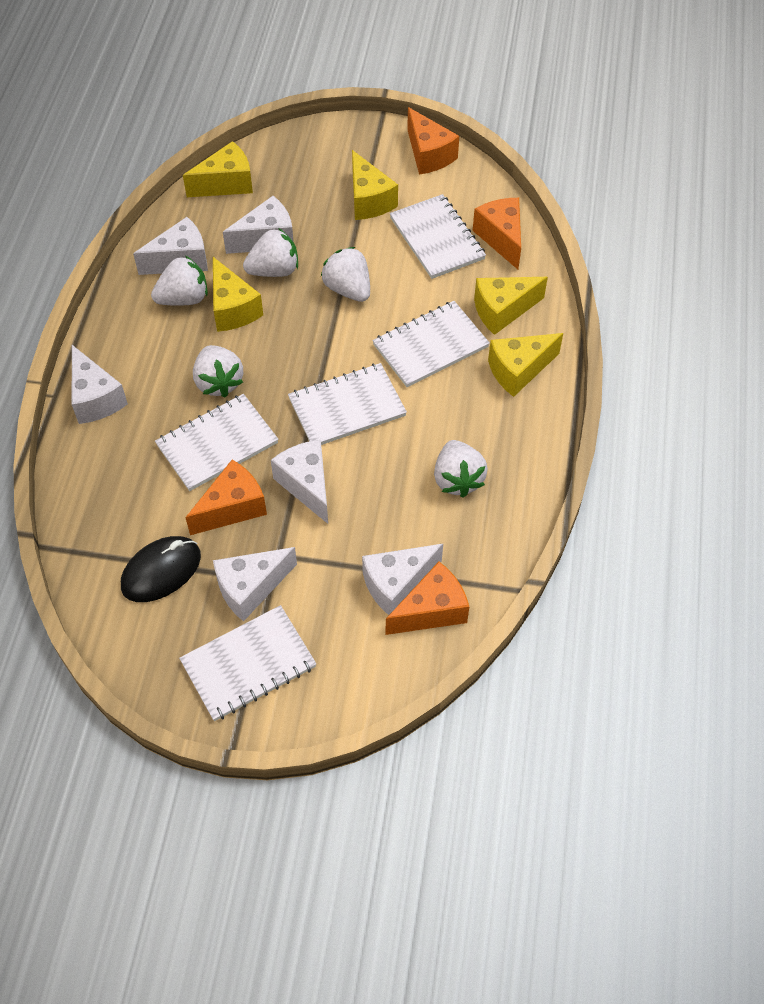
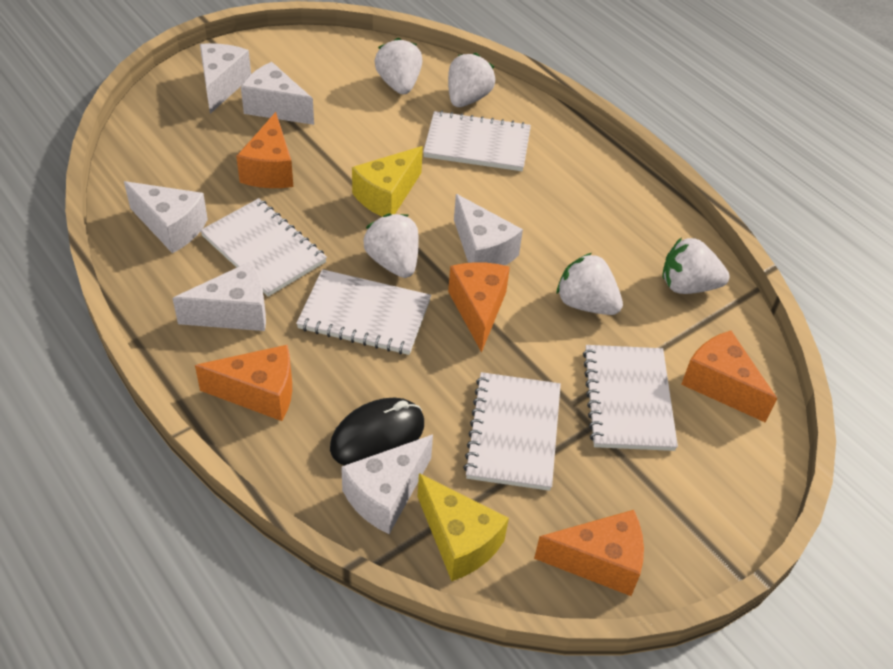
orange cheese: [185,460,267,535] [386,562,469,635] [407,107,459,175] [473,198,521,269] = 4 -> [195,345,292,421] [236,112,293,188] [448,262,510,353] [534,510,644,596] [681,330,777,423] = 5
yellow cheese: [183,141,253,197] [213,257,263,332] [352,150,398,220] [474,277,548,335] [488,333,563,397] = 5 -> [352,146,423,217] [417,473,509,581] = 2

